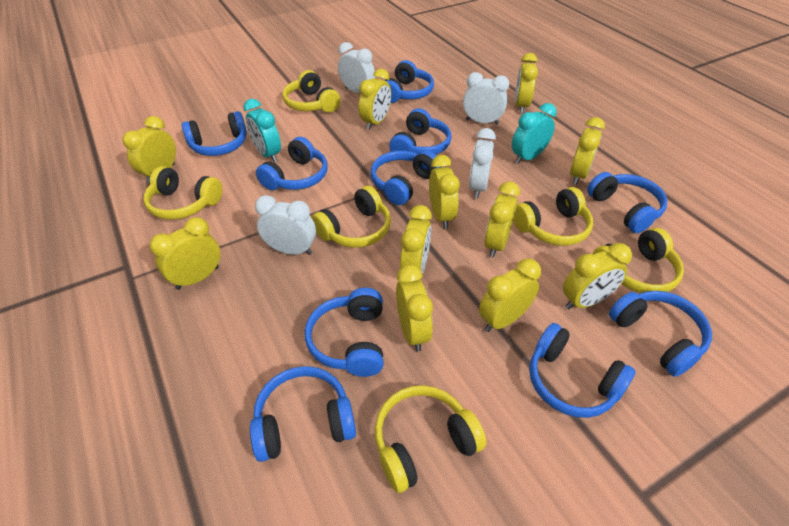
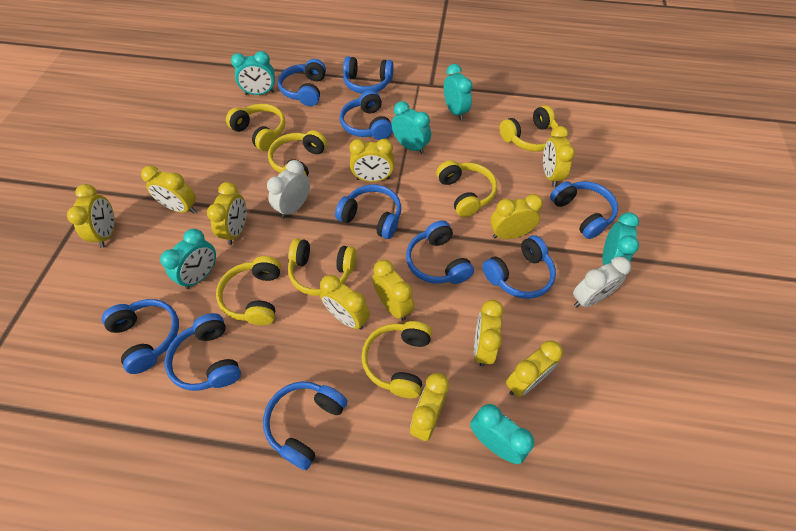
turquoise clock: [243,99,281,162] [512,103,557,164] = 2 -> [160,229,216,289] [231,51,275,95] [392,101,431,154] [444,64,473,121] [470,404,534,464] [603,212,639,266] = 6
white clock: [255,195,316,255] [338,42,375,93] [463,72,509,125] [469,128,496,198] = 4 -> [267,160,310,218] [573,256,631,307] = 2
yellow headphones: [143,166,222,220] [282,70,341,113] [312,186,391,248] [375,385,486,493] [513,187,593,246] [593,228,684,293] = 6 -> [216,256,281,325] [226,104,285,151] [268,130,327,177] [288,238,356,296] [361,321,432,398] [436,160,497,217] [499,105,558,152] = 7

